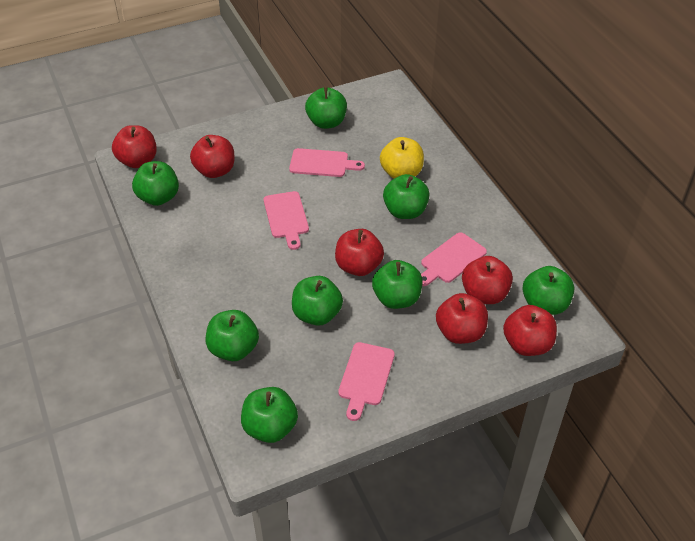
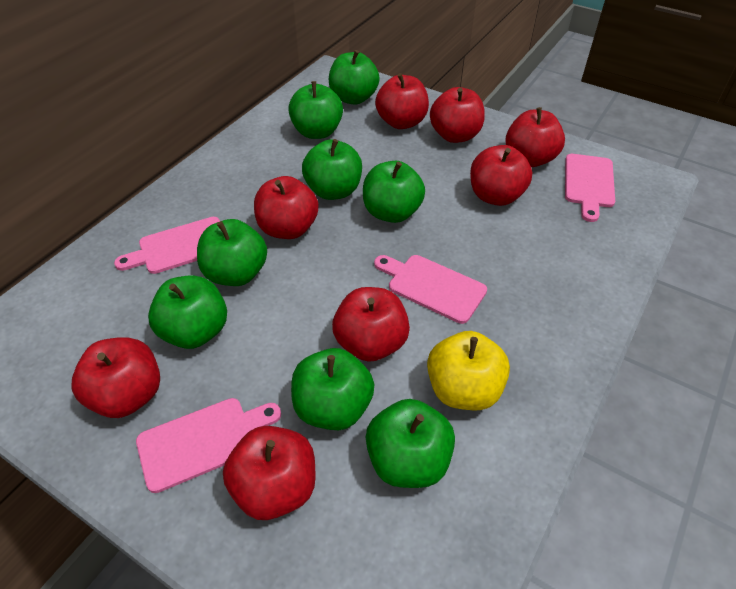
red apple: [112,125,157,168] [190,135,235,178] [335,229,384,276] [436,293,488,344] [462,256,513,304] [503,305,557,356] = 6 -> [72,337,160,418] [223,426,316,520] [254,176,318,239] [332,287,410,362] [375,73,429,129] [430,87,485,143] [470,145,532,206] [505,107,565,167] = 8

